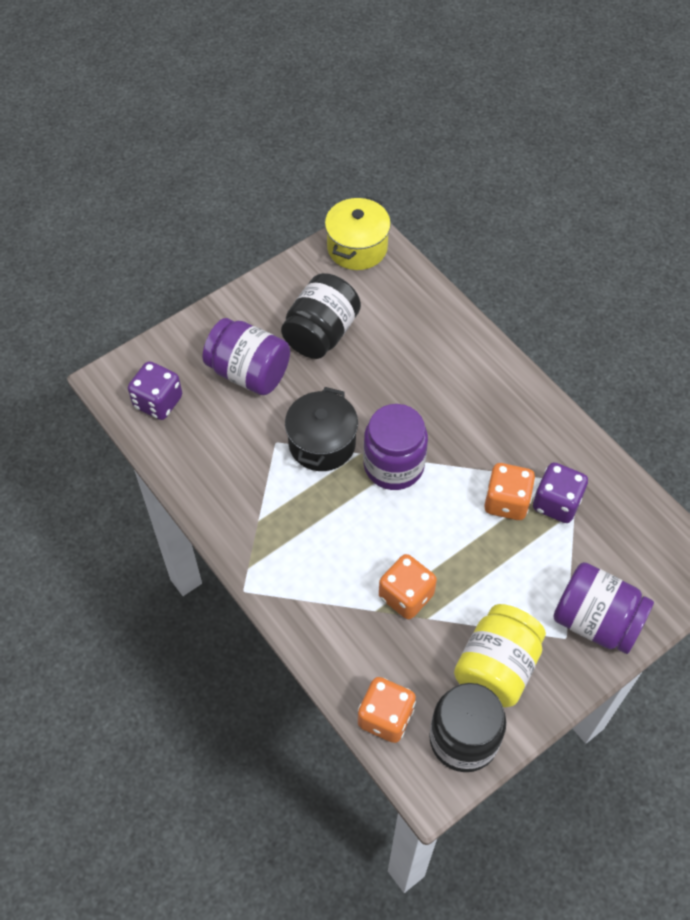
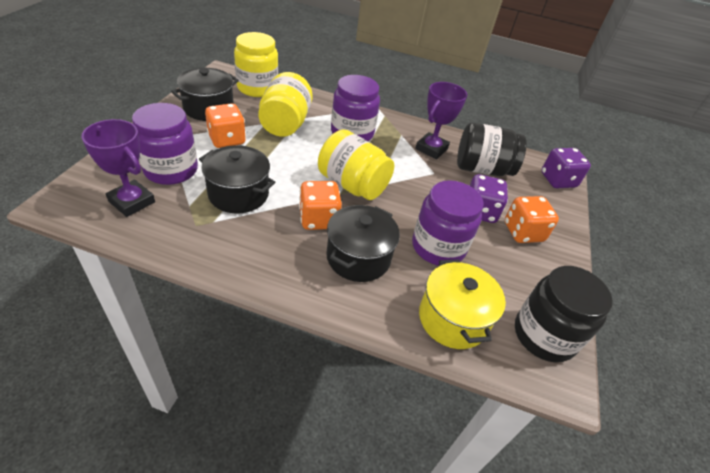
black pot: [285,387,358,471] = 1 -> [171,68,239,121] [199,145,275,213] [326,205,400,282] = 3
purple trophy: none = 0 -> [81,119,155,217] [415,82,467,159] = 2
yellow jar: [454,604,546,707] = 1 -> [234,32,278,97] [258,72,313,137] [318,129,394,200] = 3

